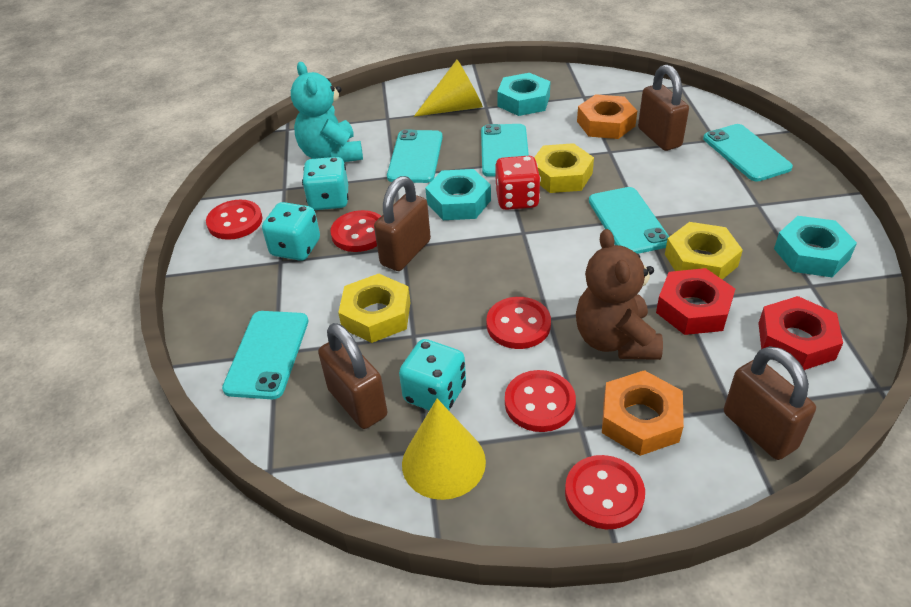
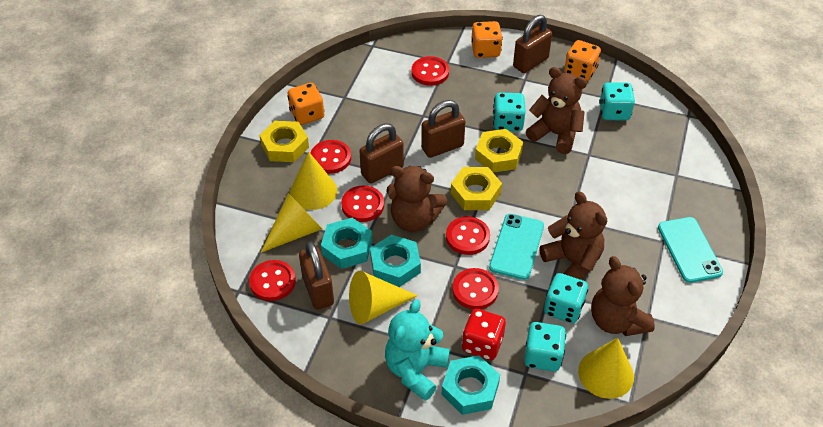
brown teddy bear: [576,229,663,360] = 1 -> [386,166,447,232] [526,67,587,154] [540,191,607,280] [591,256,655,336] = 4
orange dice: none = 0 -> [287,83,324,125] [471,21,503,58] [564,40,601,81] = 3
orange nut: [577,94,637,139] [602,370,684,456] = 2 -> none = 0
red button: [206,200,262,240] [330,210,381,252] [486,297,551,349] [505,370,576,432] [565,455,645,529] = 5 -> [249,260,296,301] [310,140,351,174] [341,186,384,222] [411,56,449,86] [446,217,490,255] [452,268,499,309] = 6
red nut: [656,268,735,335] [758,296,843,370] = 2 -> none = 0
turquoise dice: [262,202,320,261] [302,157,349,210] [399,339,466,411] = 3 -> [493,93,526,131] [524,322,566,372] [544,273,588,323] [599,82,635,121] = 4
turquoise phone: [222,311,308,399] [387,130,443,183] [481,124,529,177] [589,187,669,254] [703,124,793,182] = 5 -> [489,214,544,280] [658,217,723,283] = 2
yellow cone: [402,399,486,500] [414,60,483,117] = 2 -> [260,193,322,253] [290,152,337,210] [349,271,418,324] [578,338,634,399] = 4

